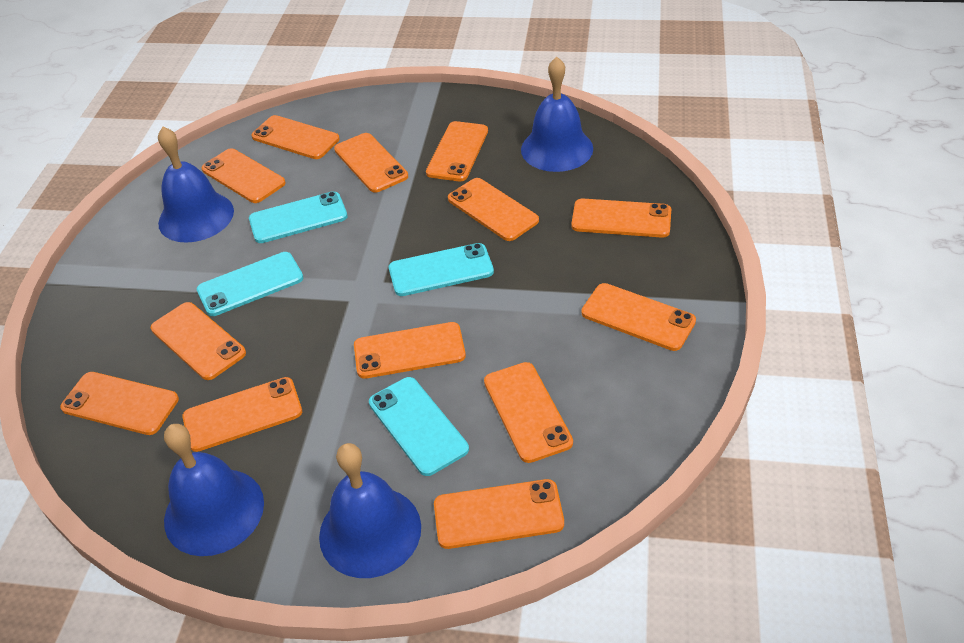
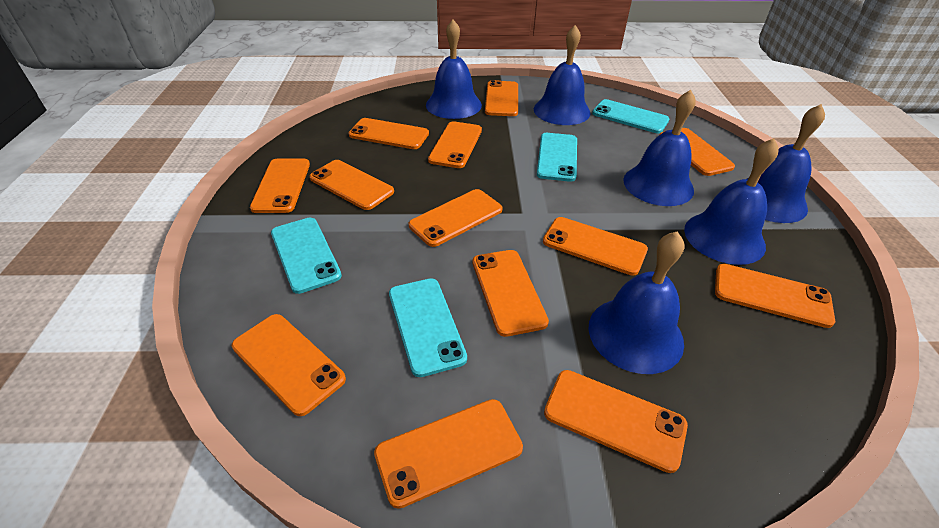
blue bell: [158,127,234,243] [164,424,264,556] [319,443,421,578] [521,57,593,172] = 4 -> [426,20,482,119] [534,25,591,125] [588,232,685,374] [623,90,696,206] [684,138,779,265] [747,104,825,223] = 6

